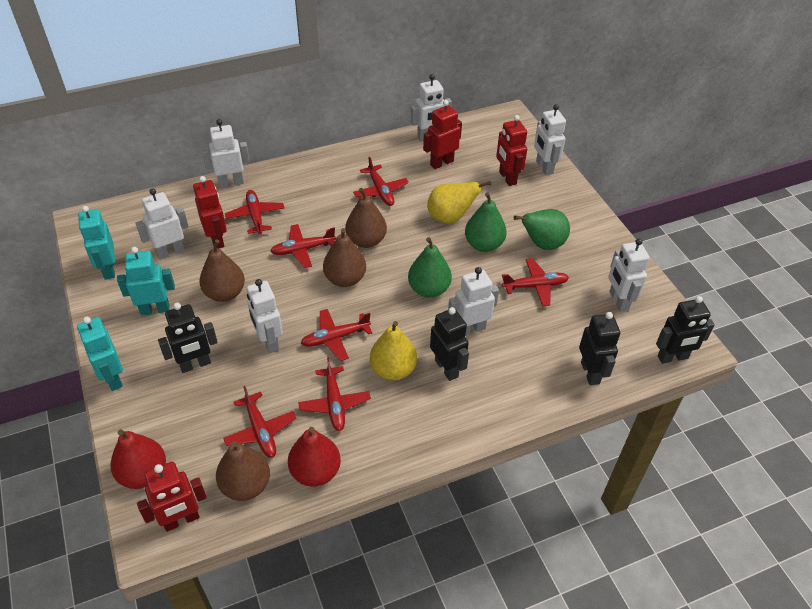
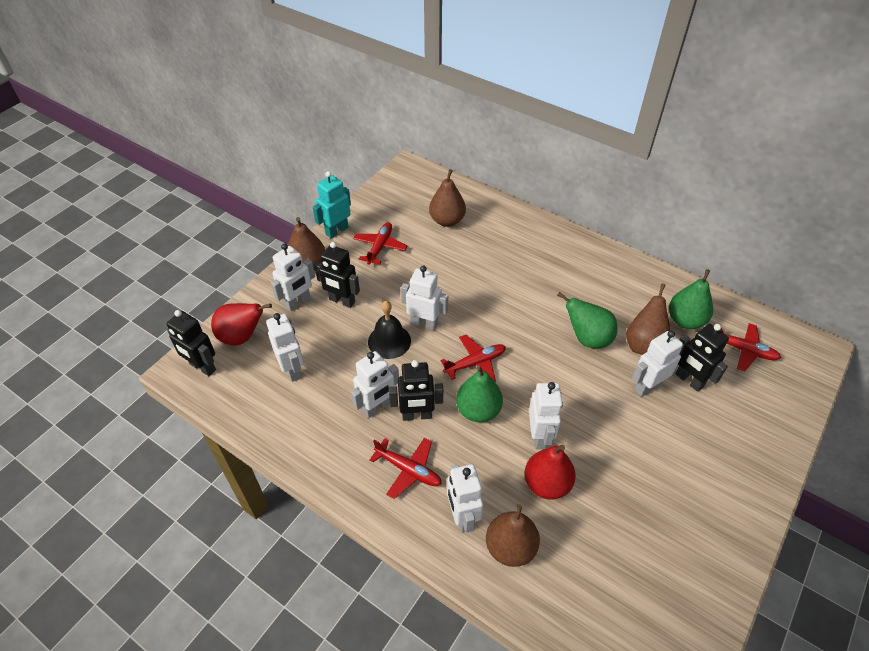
black bell: none = 0 -> [368,301,411,359] = 1
red plane: [223,386,296,458] [225,190,284,234] [270,224,336,268] [298,357,371,431] [301,309,372,361] [353,157,409,206] [502,258,569,306] = 7 -> [353,222,407,265] [370,438,442,499] [440,335,506,382] [720,323,781,372] = 4
red robot: [137,461,207,532] [193,176,227,249] [423,100,462,169] [496,115,527,186] = 4 -> none = 0
turquoise robot: [77,317,123,391] [78,206,115,280] [117,247,175,316] = 3 -> [313,171,351,238] = 1
yellow pear: [370,321,417,381] [427,181,492,224] = 2 -> none = 0

